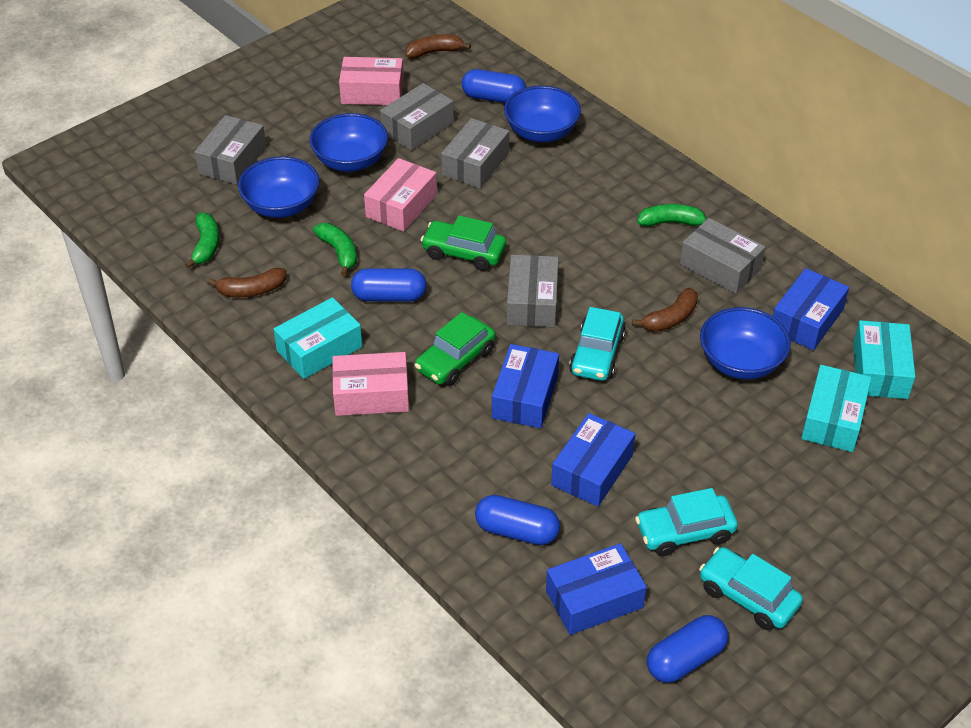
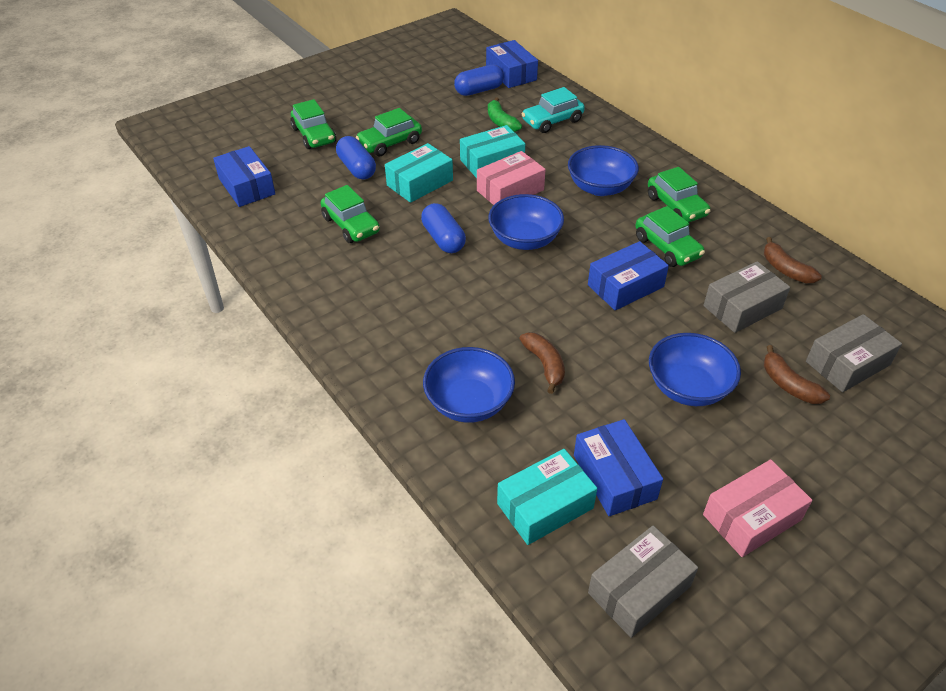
blue capsule: [351,268,427,301] [462,69,526,103] [475,495,560,545] [647,615,728,683] = 4 -> [336,136,376,179] [421,203,466,253] [454,65,504,96] = 3
green banana: [185,212,219,268] [313,223,357,276] [637,204,707,227] = 3 -> [488,98,522,132] = 1
green car: [415,312,495,386] [421,215,506,271] = 2 -> [290,99,336,149] [321,185,380,243] [356,108,422,156] [635,206,705,267] [648,167,711,222] = 5
grey box: [195,115,266,184] [380,83,454,151] [441,118,509,188] [507,255,559,327] [680,218,765,294] = 5 -> [588,526,698,638] [703,261,790,333] [806,314,902,392] = 3
pink box: [332,352,409,416] [339,57,404,105] [364,158,437,232] = 3 -> [477,151,546,205] [703,460,812,557] = 2
turquoise car: [569,307,626,381] [635,488,738,556] [699,547,803,630] = 3 -> [522,87,585,133] = 1

